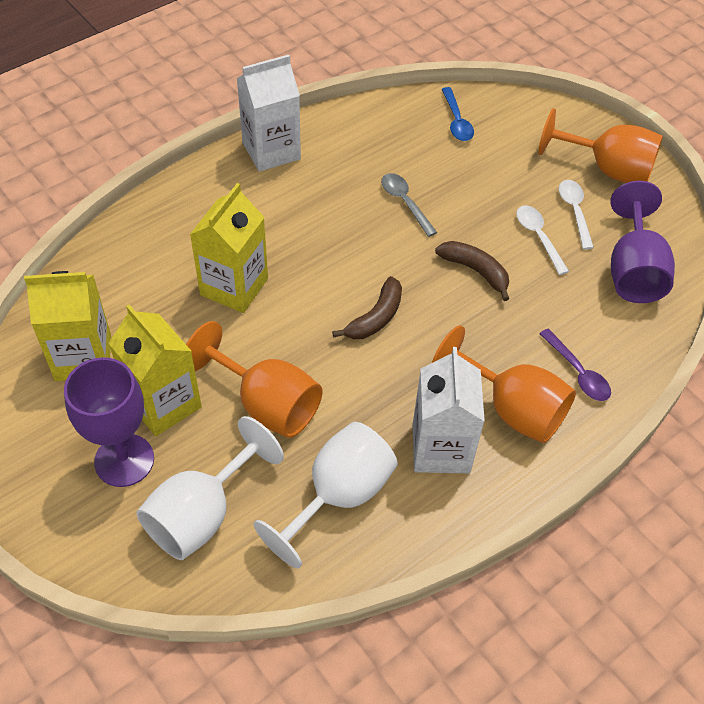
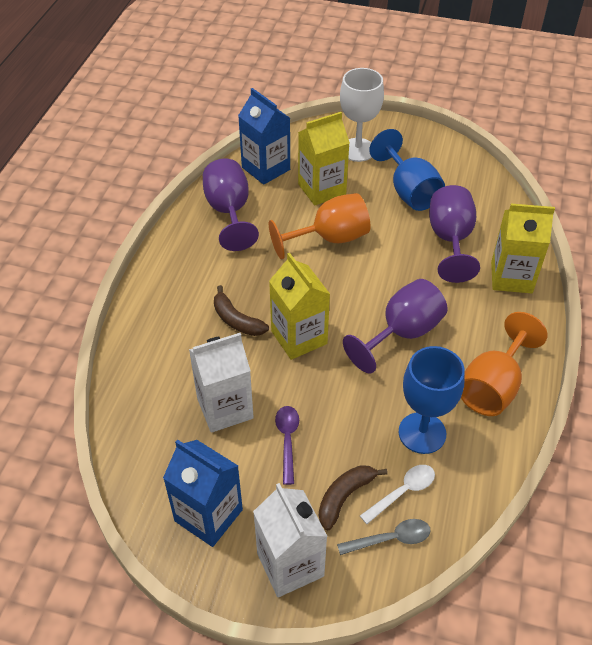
blue carton: none = 0 -> [163,439,243,547] [238,88,290,185] = 2
blue goblet: none = 0 -> [369,129,445,211] [399,346,465,454] = 2
blue spoon: [442,87,474,141] = 1 -> none = 0
orange goblet: [186,321,323,438] [432,325,576,443] [538,108,663,183] = 3 -> [269,193,371,259] [461,312,548,416] = 2
purple goblet: [64,357,154,487] [611,181,675,303] = 2 -> [203,158,259,251] [343,279,448,374] [429,185,480,283] = 3
white goblet: [136,416,284,560] [254,422,398,569] = 2 -> [340,68,384,162] = 1
white spoon: [516,205,569,275] [559,180,594,250] = 2 -> [360,465,435,524] = 1

